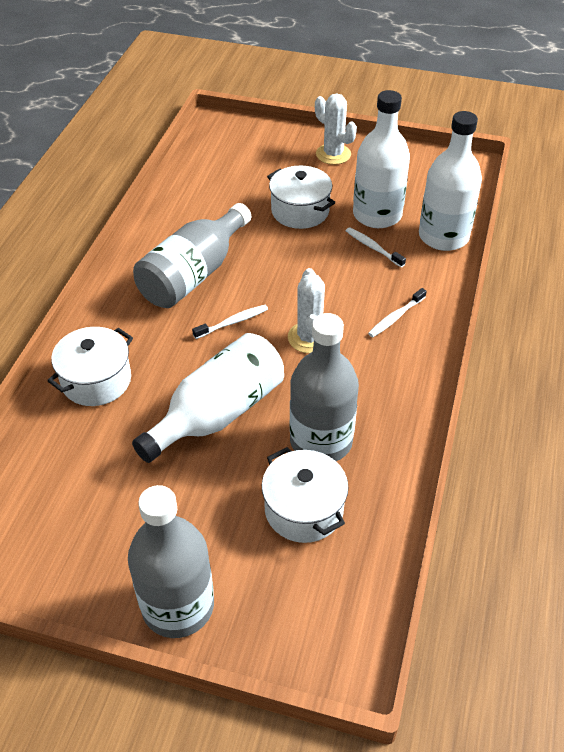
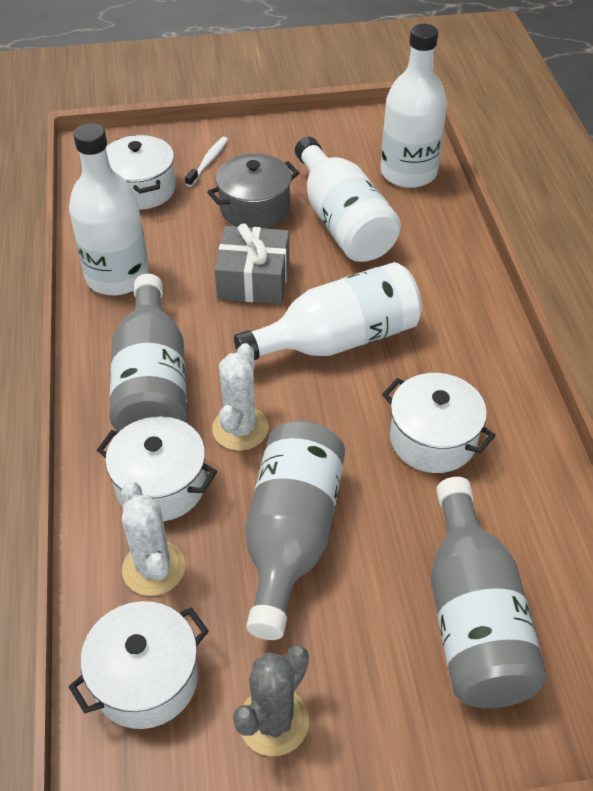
grey cactus: none = 0 -> [233,645,309,756] = 1
grey gift: none = 0 -> [215,223,289,304] = 1
grey pot: none = 0 -> [207,153,299,229] = 1
white bottle: [132,333,284,463] [353,90,410,228] [419,111,482,251] = 3 -> [69,123,149,295] [234,262,422,360] [295,137,401,262] [381,24,447,188] = 4
white pot: [47,327,133,406] [262,447,349,543] [267,166,335,229] = 3 -> [69,601,209,729] [97,416,217,521] [106,135,175,210] [382,373,496,473] = 4
white toothbrush: [192,305,268,339] [346,227,406,267] [368,288,427,337] = 3 -> [185,137,228,187] = 1

